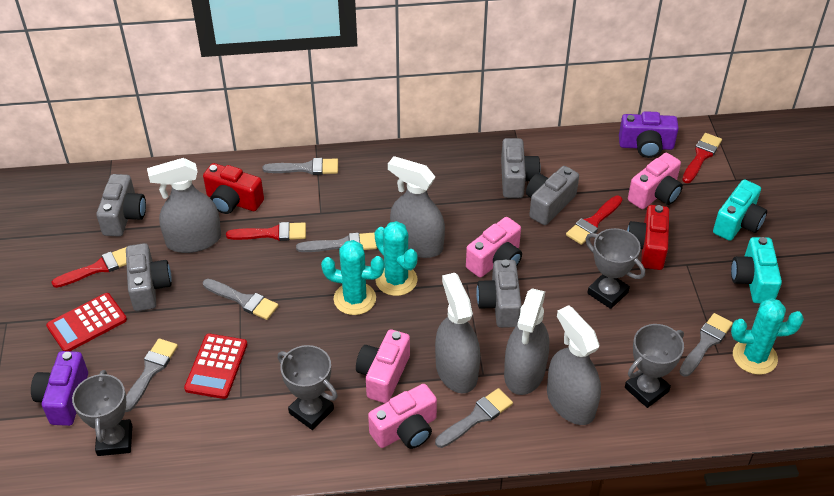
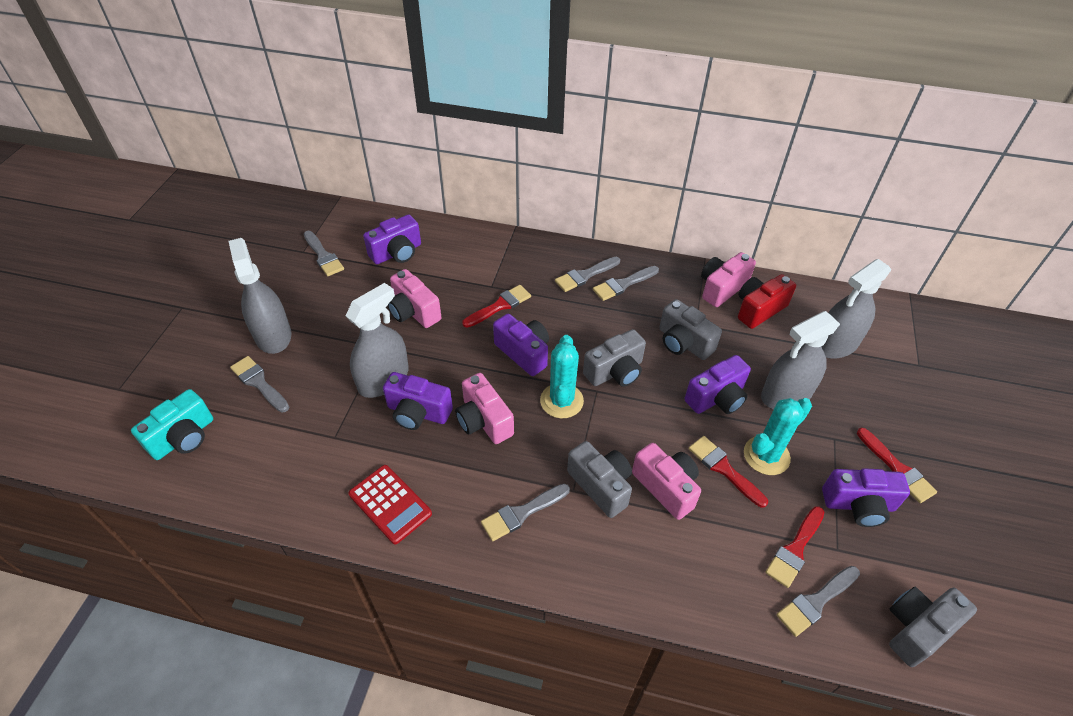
grey camera: [96,174,146,237] [126,243,172,311] [476,260,522,328] [501,138,540,198] [526,166,579,225] = 5 -> [567,441,632,518] [583,329,646,387] [659,299,722,360] [889,587,977,667] = 4
grey spray bottle: [147,158,221,253] [388,156,445,258] [435,273,480,393] [504,288,549,395] [547,305,601,425] = 5 -> [229,238,291,354] [345,283,409,398] [761,311,840,409] [821,259,891,359] = 4
grey trophy: [72,370,132,456] [278,345,338,430] [586,228,645,309] [625,324,684,408] = 4 -> none = 0
purple camera: [31,351,88,426] [619,111,679,158] = 2 -> [363,214,421,264] [383,372,453,430] [493,314,549,376] [685,355,751,414] [822,468,910,527] = 5
red calculator: [46,293,127,351] [184,334,247,399] = 2 -> [349,465,432,544] = 1
red camera: [203,163,264,214] [627,205,669,270] = 2 -> [738,274,796,329] = 1
turquoise cactus: [321,240,384,315] [375,221,418,296] [731,298,804,375] = 3 -> [540,335,584,418] [744,398,812,475] = 2
turquoise camera: [713,179,767,241] [731,237,782,303] = 2 -> [131,389,213,460] = 1

